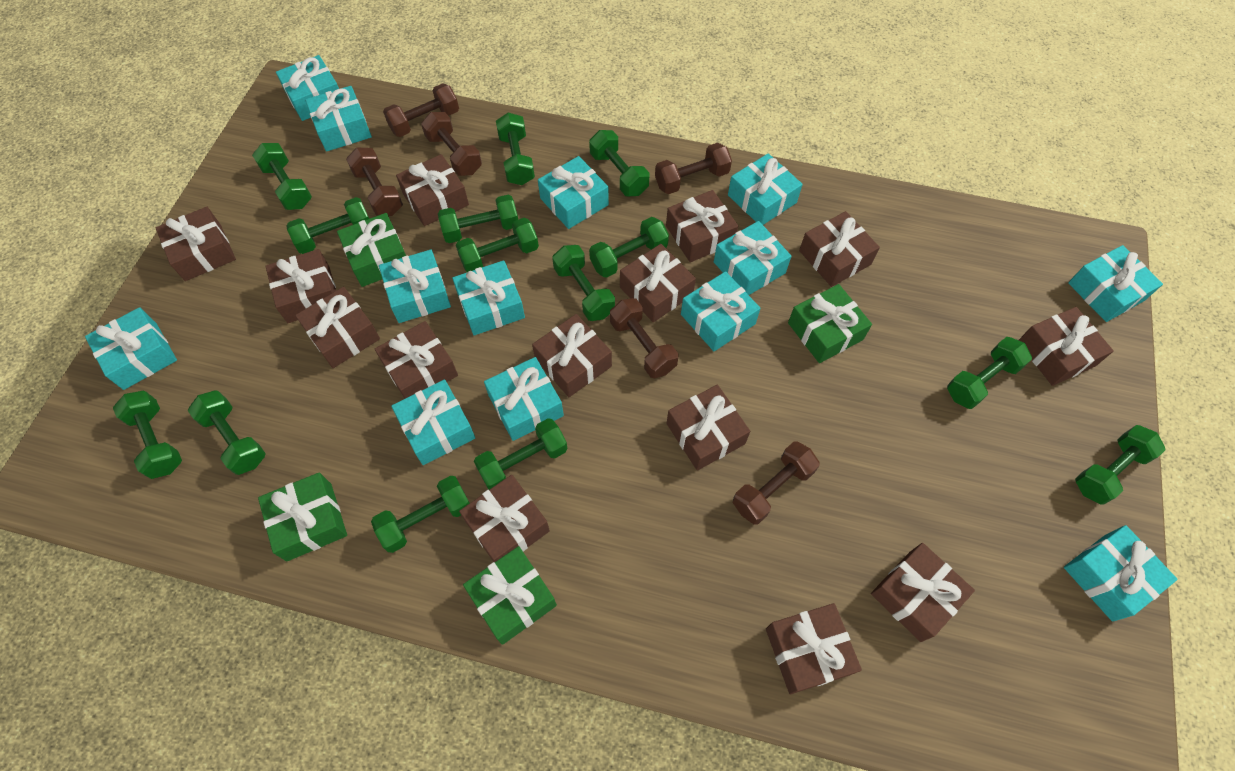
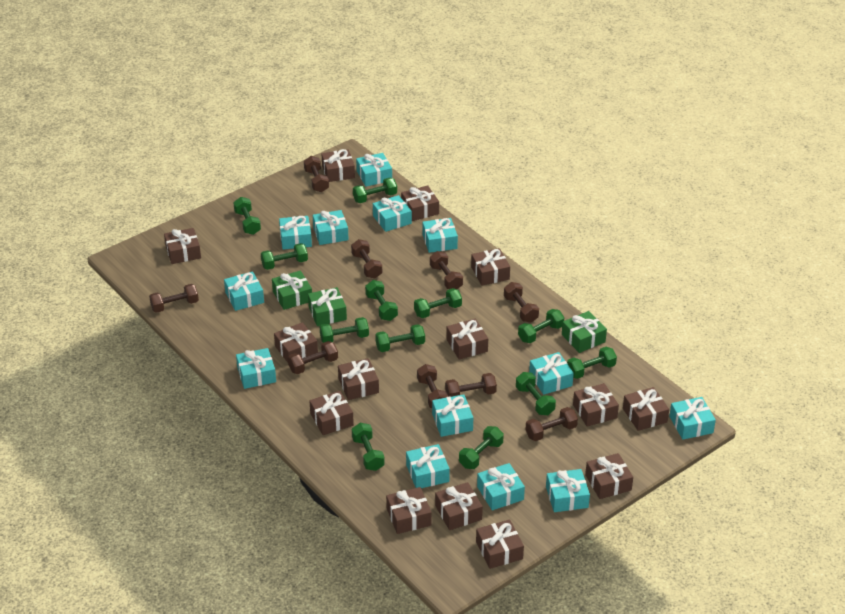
brown dumbbell: [346,148,403,216] [383,83,459,137] [421,112,482,176] [610,298,678,378] [655,143,732,194] [733,441,820,525] = 6 -> [149,284,199,313] [288,341,338,374] [304,156,329,192] [351,239,382,279] [417,364,448,408] [430,251,463,289] [445,373,497,397] [504,282,539,323] [525,407,578,441] = 9
green dumbbell: [113,391,182,479] [188,390,266,475] [252,143,312,210] [287,197,369,254] [371,476,470,553] [438,195,518,243] [456,218,539,272] [474,418,567,490] [496,113,535,185] [552,245,615,321] [589,130,649,196] [589,217,669,278] [947,337,1032,409] [1075,425,1166,505] = 14 -> [233,197,261,235] [261,243,308,270] [320,317,369,343] [352,423,385,471] [353,178,397,203] [365,280,398,321] [375,324,425,352] [414,288,462,318] [459,426,504,469] [516,372,556,415] [518,309,564,343] [567,347,617,379] = 12
green gift: [258,472,347,561] [337,213,406,287] [463,546,557,645] [788,284,872,363] = 4 -> [272,270,312,310] [308,287,347,326] [562,311,607,353] = 3

